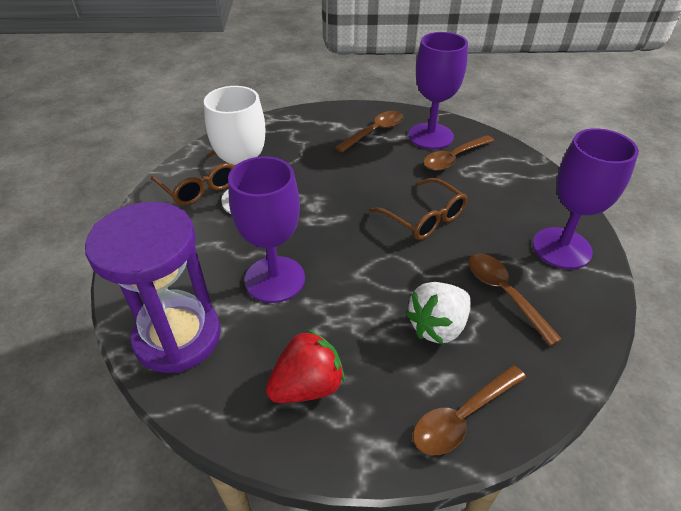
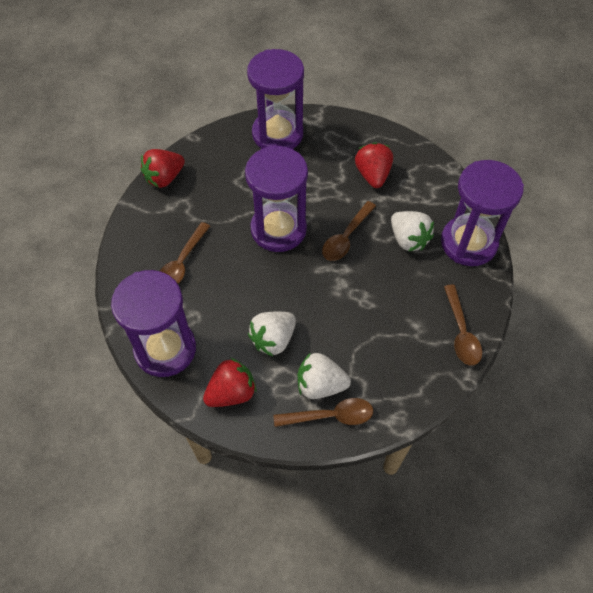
brown glasses: [151,151,235,205] [370,178,468,240] = 2 -> none = 0
purple goblet: [228,156,305,303] [408,32,468,149] [533,128,639,269] = 3 -> none = 0
purple hourglass: [85,202,221,373] = 1 -> [111,270,196,377] [245,146,308,252] [247,49,304,149] [441,160,524,266] = 4
red strawberry: [266,329,345,403] = 1 -> [141,149,185,188] [203,358,256,407] [355,142,393,188] = 3
white goblet: [204,86,265,214] = 1 -> none = 0
white strawberry: [405,282,471,344] = 1 -> [248,312,296,357] [298,352,351,399] [391,211,434,252] = 3

